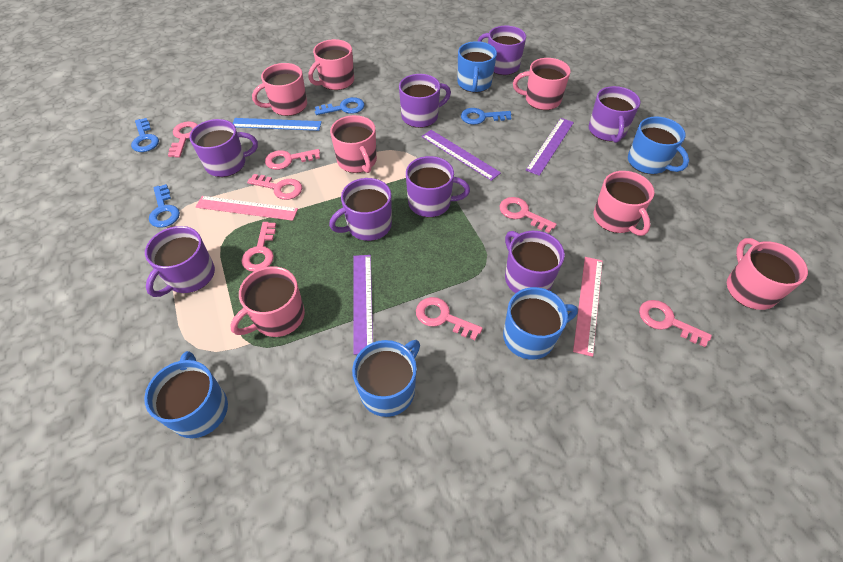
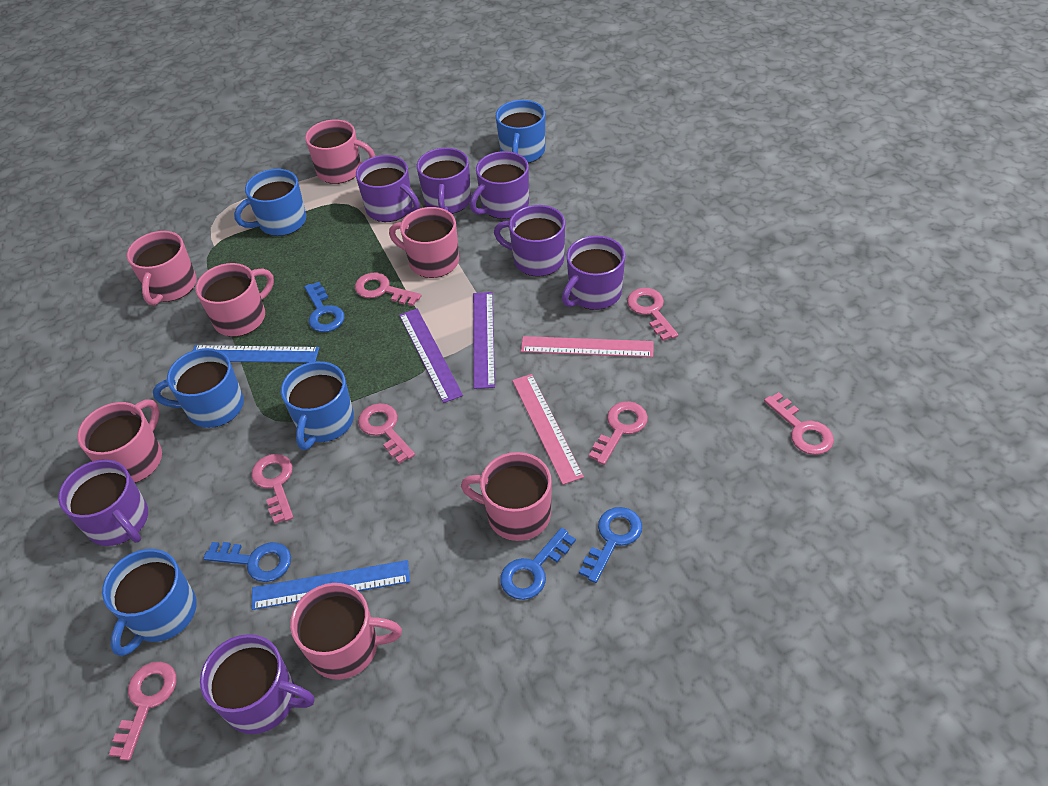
blue ruler: [233,118,322,131] = 1 -> [193,345,319,363] [252,560,410,610] = 2
purple mug: [145,226,215,297] [189,119,258,177] [329,178,392,241] [399,74,451,128] [406,156,470,217] [478,26,526,75] [505,231,565,293] [589,86,641,143] = 8 -> [58,459,148,546] [200,634,314,734] [356,155,420,222] [417,148,471,214] [470,151,529,219] [494,205,565,277] [562,236,625,310] = 7
purple ruler: [353,255,373,355] [421,130,501,181] [526,118,574,176] = 3 -> [399,308,463,403] [473,292,495,389] = 2

